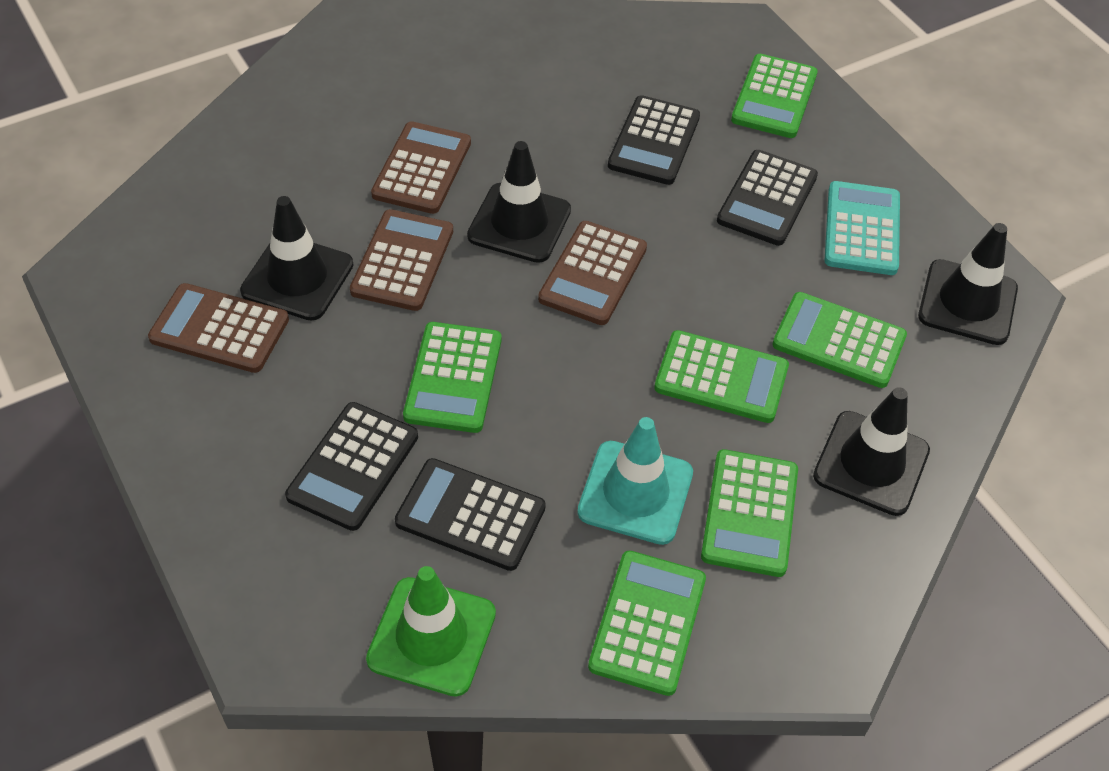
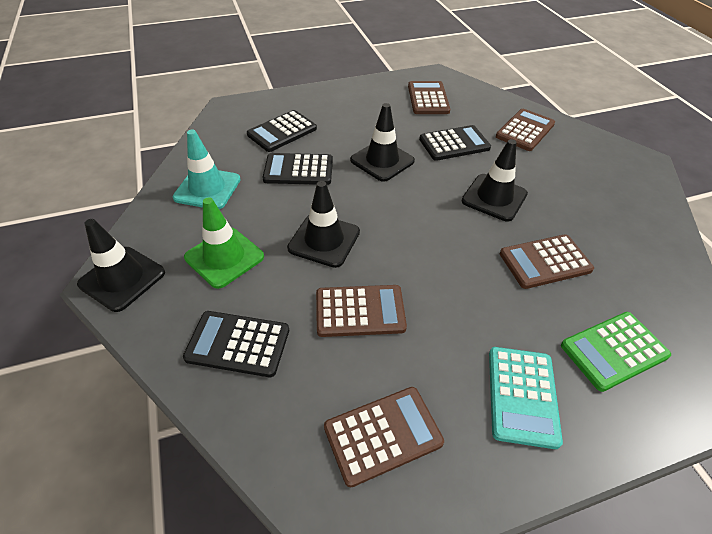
brown calculator: [148,283,289,373] [350,209,453,311] [371,121,471,214] [538,221,647,325] = 4 -> [316,285,407,337] [324,387,444,487] [408,81,450,114] [496,109,555,151] [500,234,594,289] = 5
green calculator: [403,322,501,433] [588,551,706,696] [654,330,789,423] [701,449,798,577] [731,54,818,138] [772,292,907,388] = 6 -> [561,312,671,392] = 1

